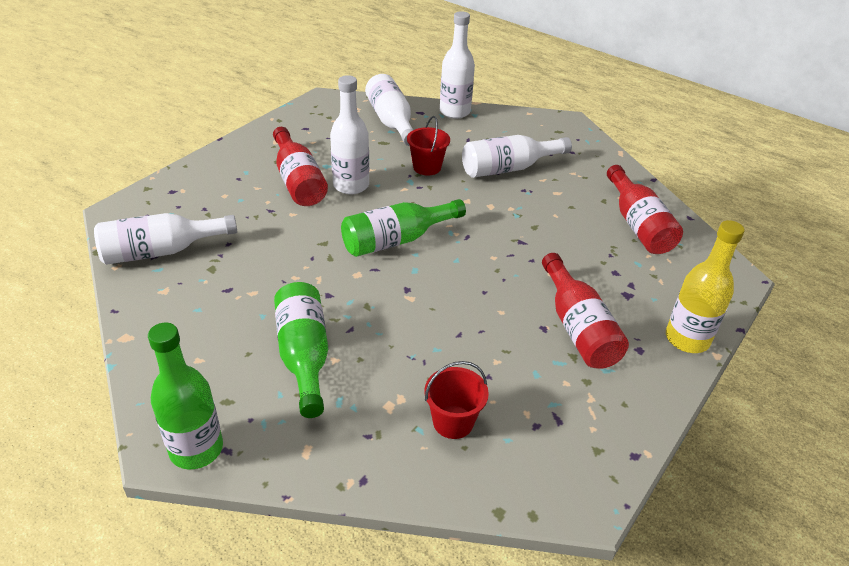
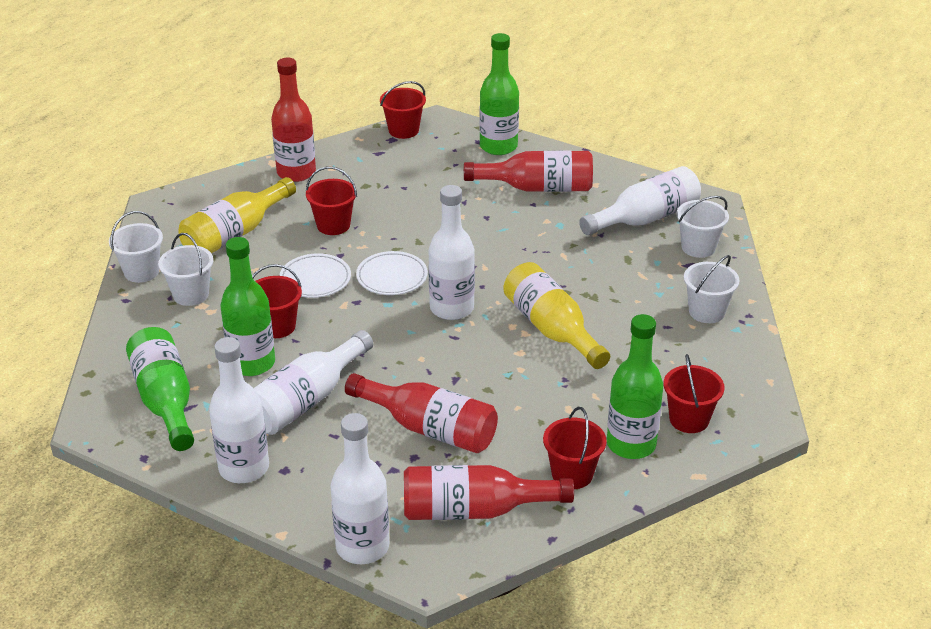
green bottle: [148,323,223,469] [274,282,328,418] [341,199,466,257] = 3 -> [126,327,194,451] [220,237,275,376] [479,33,519,155] [607,314,663,459] = 4
red bottle: [273,127,328,206] [542,253,629,368] [607,165,683,254] = 3 -> [271,57,316,182] [345,373,498,453] [404,465,574,520] [464,151,593,192] = 4
red bucket: [407,116,450,175] [424,361,489,439] = 2 -> [252,264,302,338] [306,166,357,235] [380,81,426,139] [543,407,606,489] [664,354,725,433] = 5
white bucket: none = 0 -> [109,211,163,283] [158,233,213,306] [677,196,729,258] [684,255,739,323] = 4
white plate: none = 0 -> [279,253,351,298] [356,251,428,295] = 2
yellow bottle: [666,220,745,353] = 1 -> [178,177,296,253] [503,262,610,369] = 2

